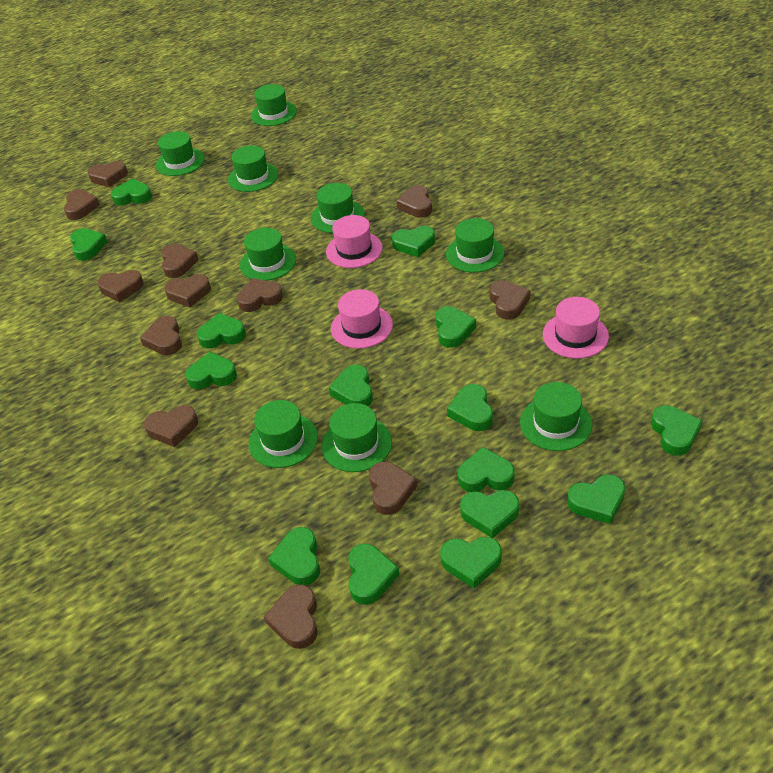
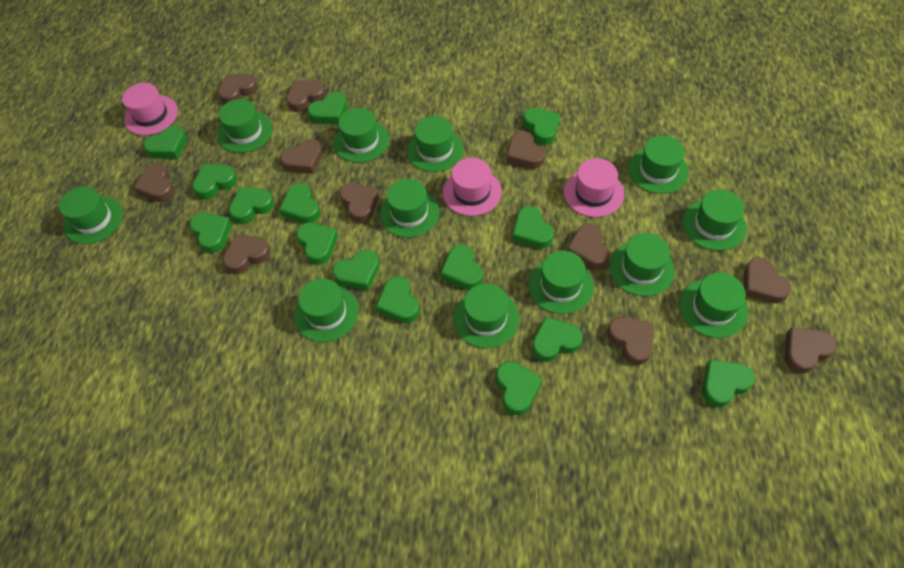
brown heart: [64,189,100,220] [88,161,128,187] [97,270,144,303] [140,316,182,355] [144,405,198,447] [161,243,199,278] [164,274,211,307] [237,278,283,312] [264,584,318,649] [369,462,417,515] [397,185,432,218] [490,280,531,320] = 12 -> [133,163,175,202] [218,74,258,104] [223,235,271,274] [280,139,323,174] [286,80,326,112] [339,183,379,223] [507,131,545,169] [567,224,609,269] [607,317,653,365] [744,258,791,304] [785,327,837,374] = 11
green hat: [156,131,205,176] [228,145,278,192] [240,228,296,281] [249,400,318,468] [251,84,297,126] [311,183,365,233] [322,403,392,472] [446,218,504,273] [520,382,592,451] = 9 -> [59,186,123,244] [218,99,273,153] [294,278,359,342] [334,108,389,163] [380,179,439,238] [407,116,464,172] [454,283,519,348] [529,251,594,314] [609,233,675,296] [628,136,689,194] [679,273,748,338] [683,190,747,251] = 12

